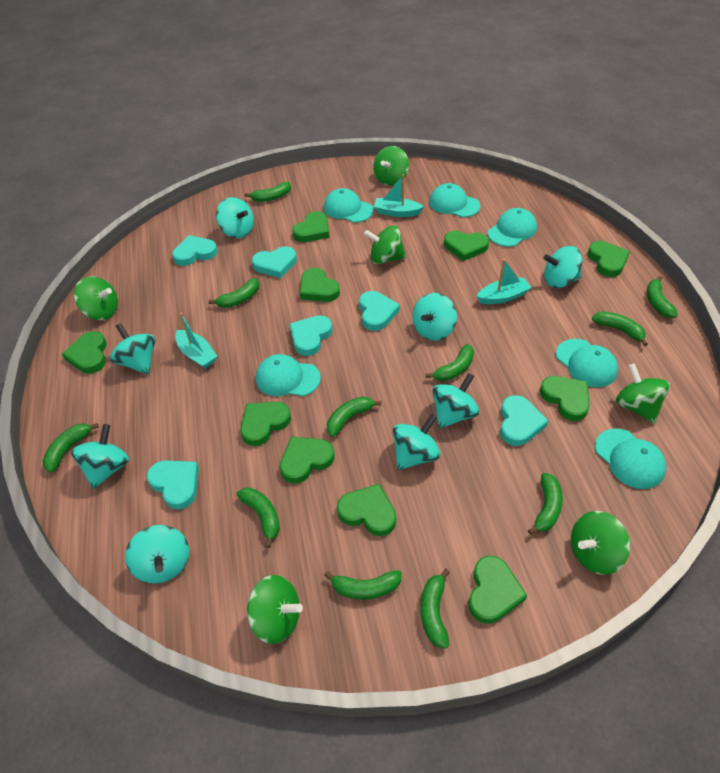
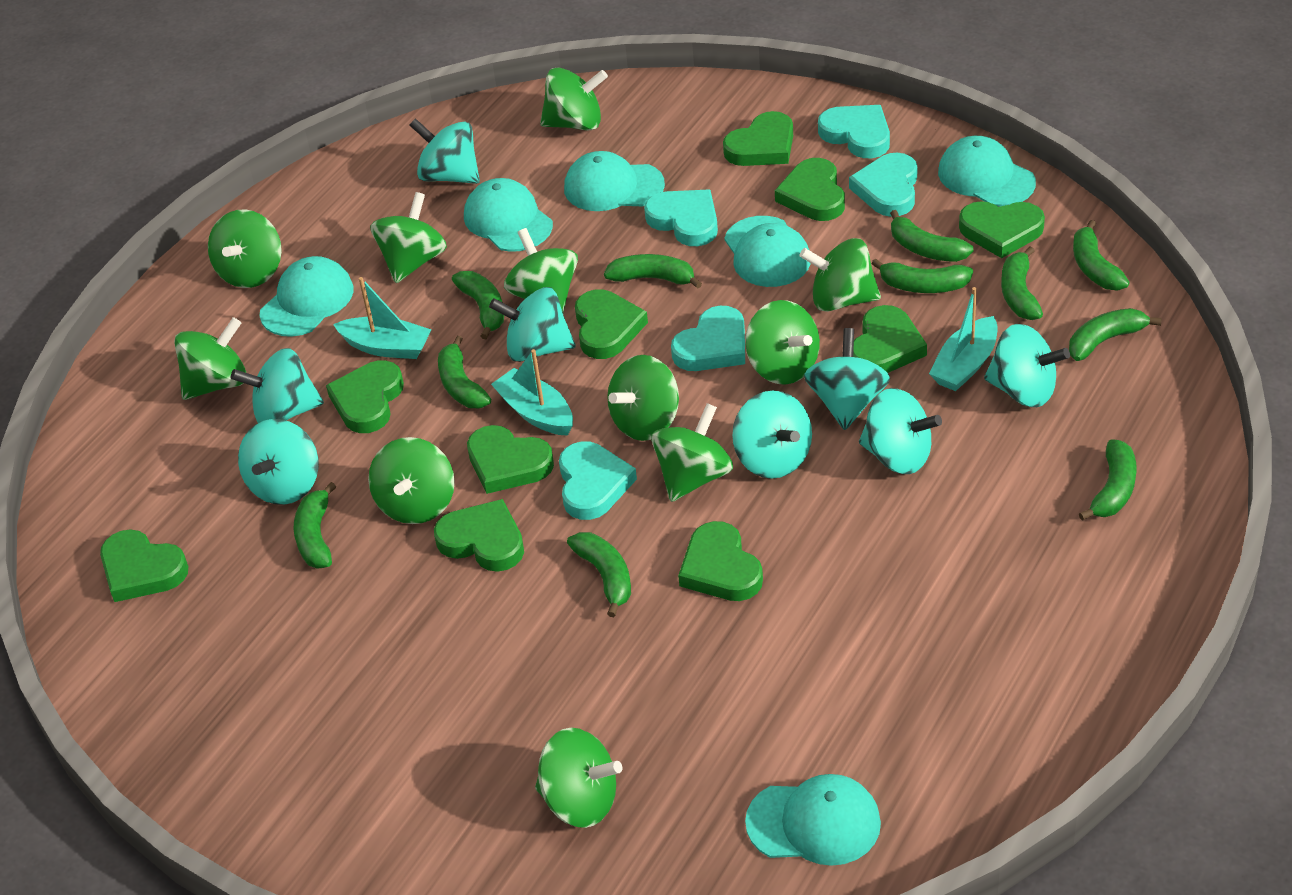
green spinning top: [74,276,118,320] [247,575,303,644] [364,225,406,264] [373,146,409,186] [571,511,630,575] [616,363,670,423] = 6 -> [174,317,246,400] [208,209,282,288] [368,437,455,524] [370,192,447,283] [504,228,578,313] [535,728,622,828] [540,68,608,131] [607,355,679,441] [651,403,733,502] [745,300,820,385] [799,238,881,312] = 11
turquoise heart: [147,461,199,510] [172,235,218,266] [252,246,297,278] [290,315,333,356] [359,291,400,331] [500,395,548,446] = 6 -> [559,441,637,520] [644,190,718,246] [671,306,745,371] [818,105,890,158] [849,153,917,217] = 5

